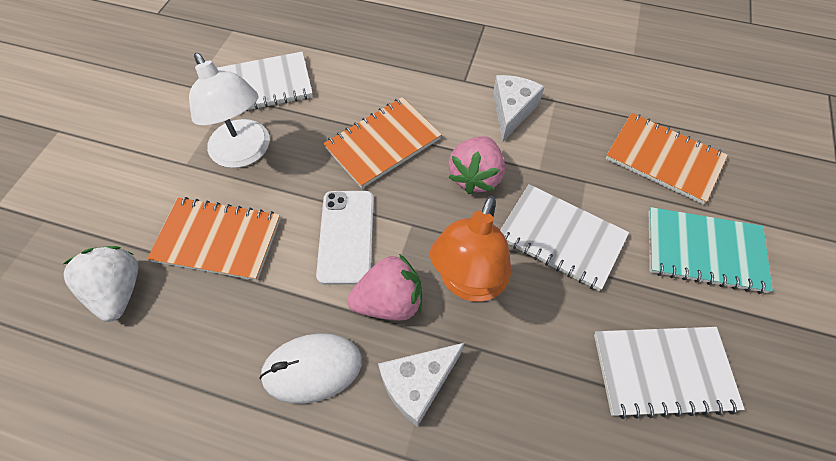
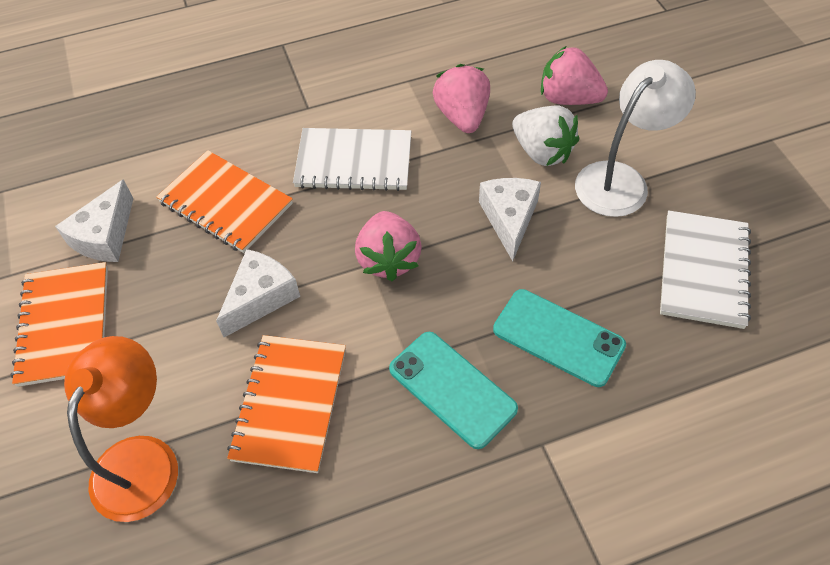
pink strawberry: [347,254,422,321] [448,136,505,194] = 2 -> [355,211,422,281] [433,64,490,133] [541,46,608,105] = 3
turquoise notebook: [649,207,773,294] = 1 -> none = 0
turquoise phone: none = 0 -> [389,332,518,449] [493,289,626,387] = 2
white cheese: [378,343,464,427] [493,75,545,142] = 2 -> [55,179,133,262] [216,249,300,337] [479,178,541,261] = 3
white mouse: [259,333,362,404] = 1 -> none = 0
white notebook: [217,52,313,111] [500,184,629,291] [594,327,745,419] = 3 -> [293,128,411,191] [660,210,751,329] = 2
white phone: [316,191,374,285] = 1 -> none = 0

